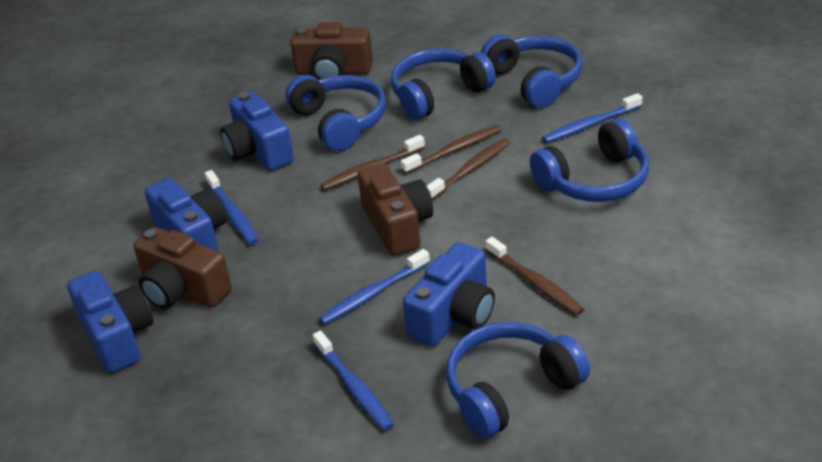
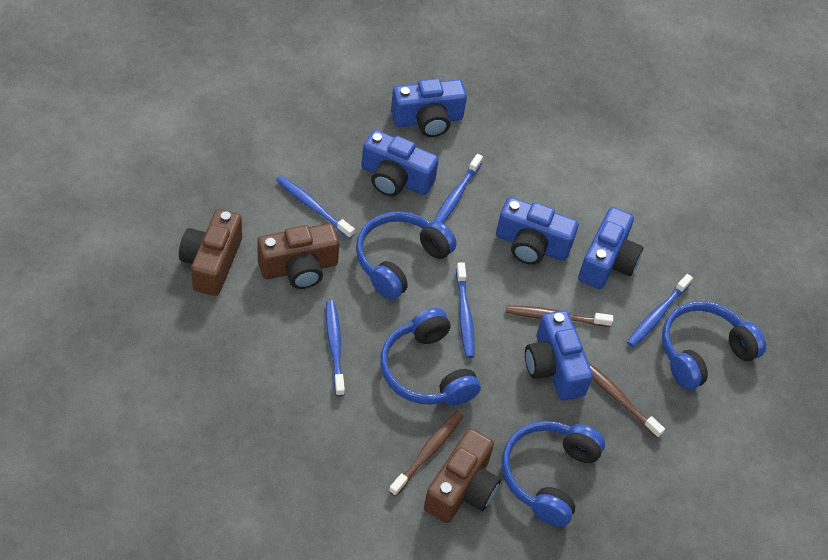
blue camera: [67,270,153,373] [145,178,226,251] [220,91,294,171] [403,242,495,346] = 4 -> [361,130,439,196] [391,78,467,137] [496,197,579,265] [525,310,593,401] [578,207,643,289] = 5
blue headphones: [285,75,386,151] [391,48,496,120] [446,322,590,439] [481,35,582,108] [530,118,649,202] = 5 -> [356,211,457,300] [380,308,481,406] [502,421,605,527] [662,301,766,390] = 4
blue toothbrush: [205,170,258,245] [313,331,394,431] [319,249,430,325] [542,93,642,143] = 4 -> [276,176,355,239] [326,300,345,396] [433,154,483,223] [456,263,475,358] [627,274,693,347] = 5
brown toothbrush: [321,135,425,191] [401,125,502,174] [427,138,511,200] [486,237,585,315] = 4 -> [389,411,463,496] [506,305,613,327] [588,362,665,438] = 3

